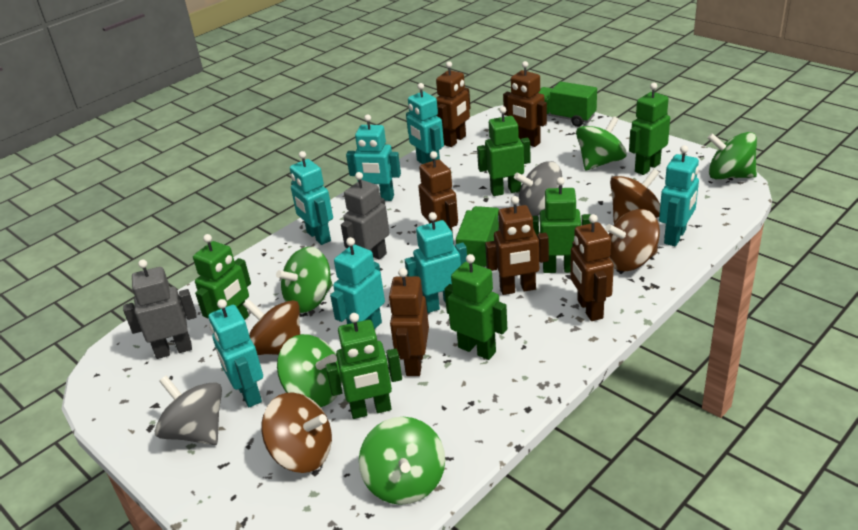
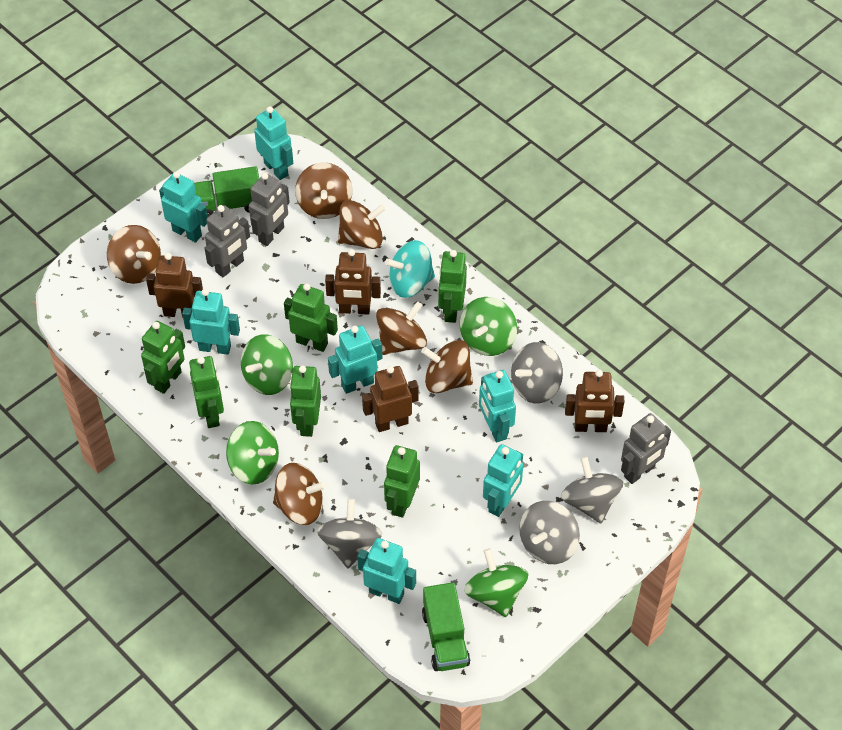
brown robot: [388,268,429,376] [418,151,458,245] [436,61,471,147] [485,196,549,295] [503,61,547,147] [570,214,614,321] = 6 -> [146,253,203,317] [325,249,381,315] [362,366,418,432] [565,370,624,432] = 4
brown spinning top: [243,299,300,355] [261,392,332,473] [605,209,660,271] [610,169,660,224] = 4 -> [107,225,161,284] [273,463,326,525] [295,163,352,219] [338,200,386,249] [376,301,427,355] [421,340,473,393] = 6
green spinning top: [276,247,332,313] [277,334,342,407] [359,417,445,505] [576,116,627,170] [708,132,757,179] = 5 -> [226,421,279,485] [241,334,293,395] [460,297,517,356] [464,548,528,617] = 4
grey robot: [123,259,197,359] [341,172,390,260] = 2 -> [205,205,250,277] [249,173,290,246] [621,413,671,484] = 3
grey spinning top: [155,375,222,445] [514,161,563,216] = 2 -> [317,498,382,568] [511,342,563,404] [519,501,580,564] [561,456,623,524] = 4
turquoise spinning top: none = 0 -> [385,240,435,298] = 1

